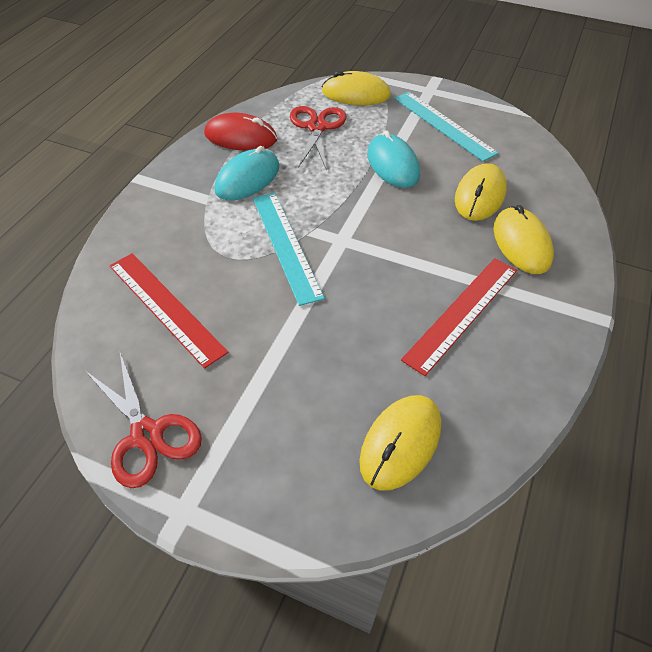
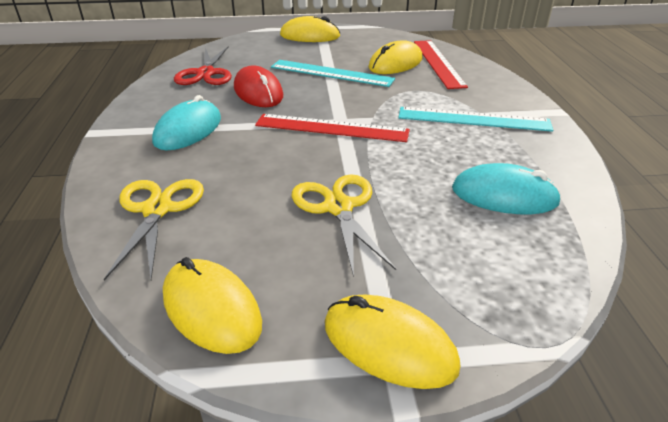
red scissors: [85,353,202,488] [290,106,346,171] = 2 -> [174,46,232,85] = 1
yellow scissors: none = 0 -> [104,179,204,280] [291,175,396,277] = 2

